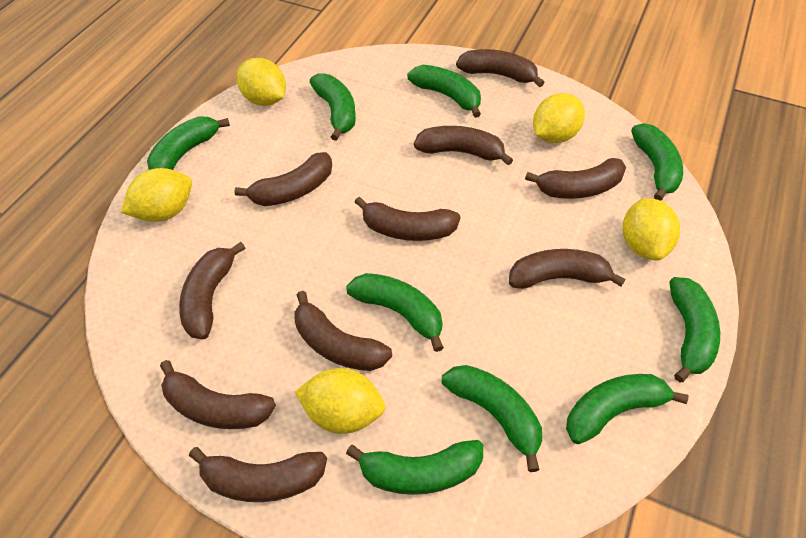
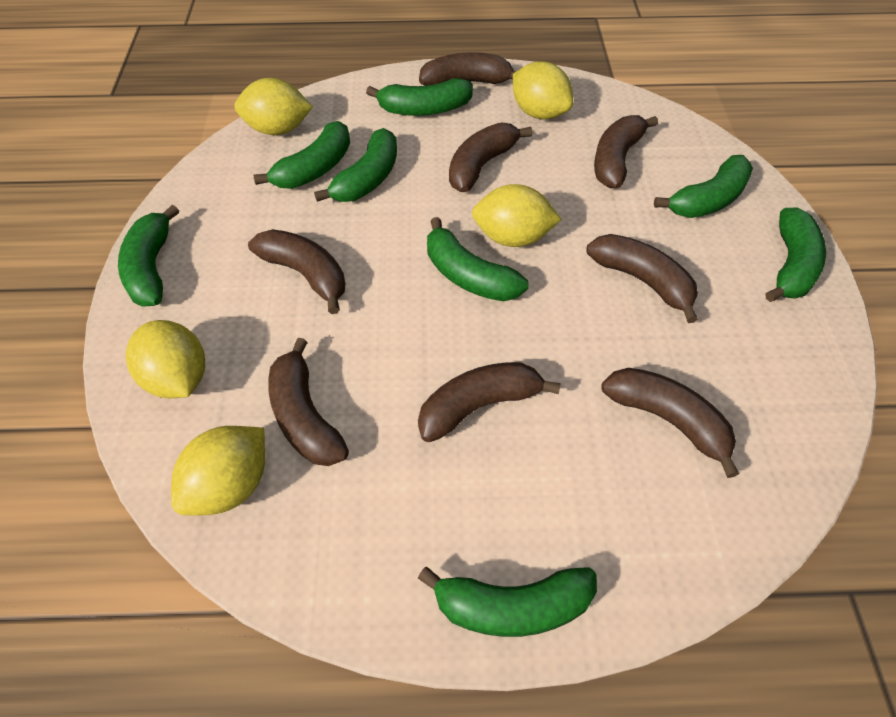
brown banana: [160,360,276,429] [179,242,246,339] [189,447,327,502] [234,152,332,206] [294,291,392,371] [354,197,461,241] [414,126,513,165] [456,49,545,87] [509,249,625,289] [525,158,626,199] = 10 -> [248,229,345,314] [268,338,349,466] [418,362,561,442] [419,52,515,86] [449,123,532,192] [587,234,698,323] [594,115,658,188] [601,368,739,478] = 8
green banana: [147,116,230,170] [310,73,356,141] [346,273,444,352] [346,440,483,495] [407,65,481,118] [442,365,542,472] [566,374,688,444] [631,123,683,201] [669,277,720,382] = 9 -> [118,205,179,307] [254,121,350,189] [314,128,397,202] [366,78,473,116] [418,567,597,637] [427,217,528,301] [654,155,753,218] [765,208,826,302] = 8

